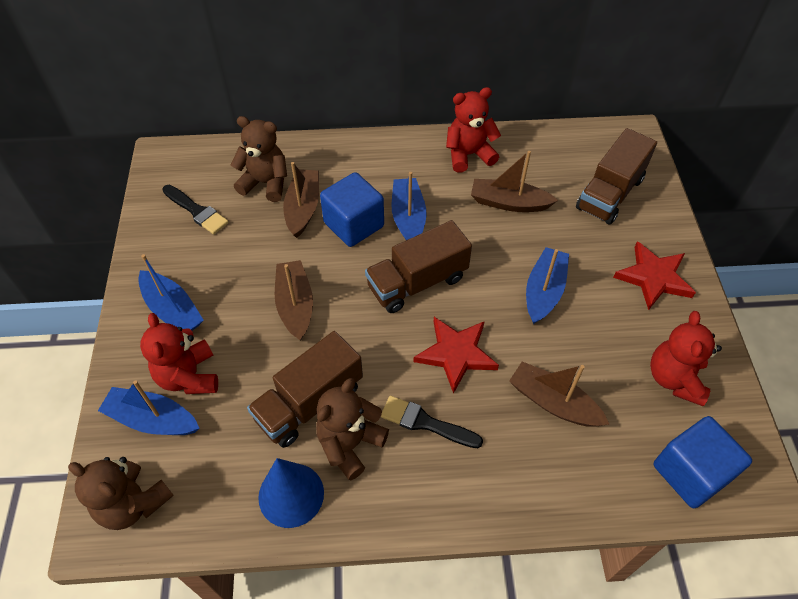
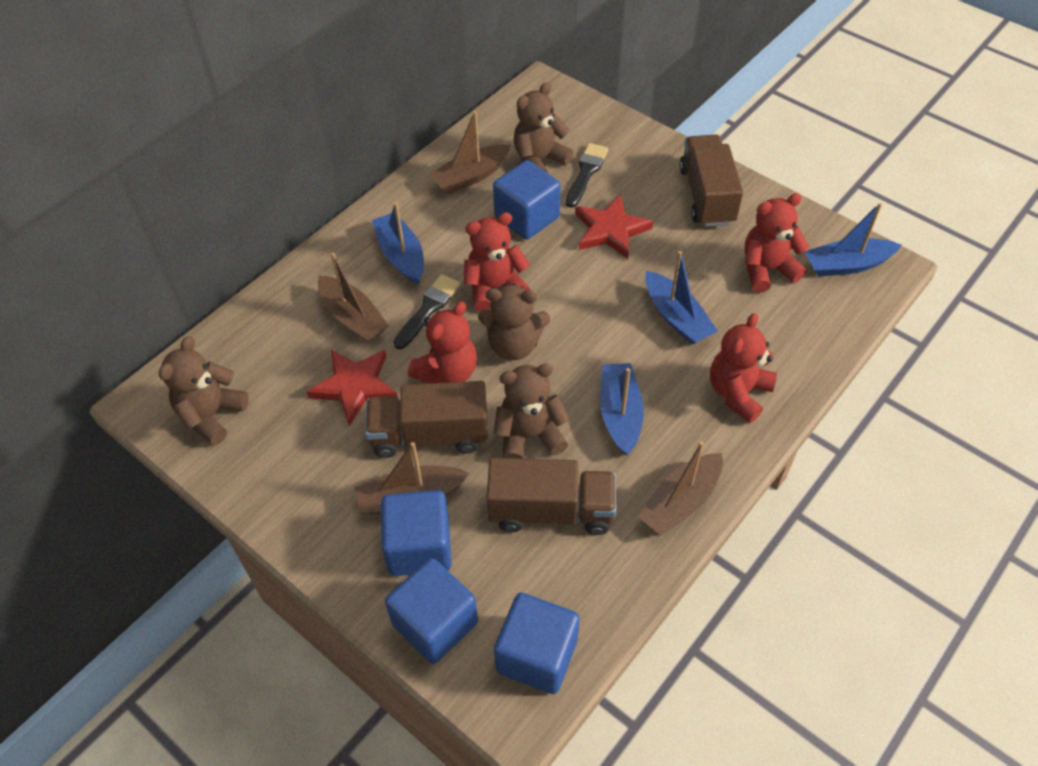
blue cone: [258,458,324,528] = 1 -> none = 0
blue cube: [320,172,384,247] [654,416,752,508] = 2 -> [381,490,451,576] [385,558,478,664] [493,160,561,239] [494,593,580,694] = 4
brown teddy bear: [68,457,174,530] [230,116,287,202] [316,378,389,481] = 3 -> [159,336,249,445] [478,284,550,360] [494,364,570,459] [513,82,573,173] = 4
red teddy bear: [140,313,218,394] [446,87,501,173] [650,311,722,406] = 3 -> [408,301,477,384] [464,212,530,312] [710,313,777,423] [744,193,809,293] = 4

